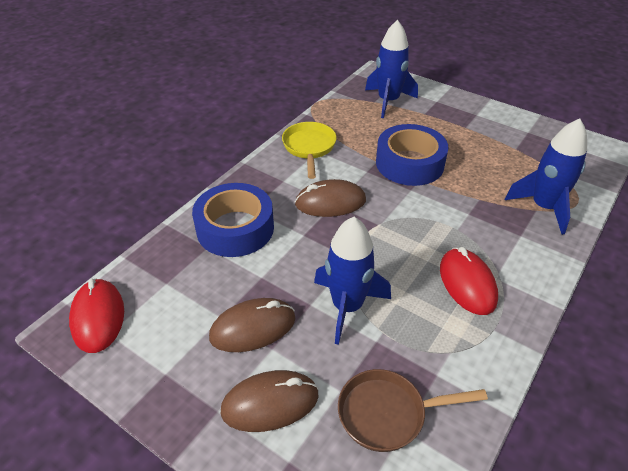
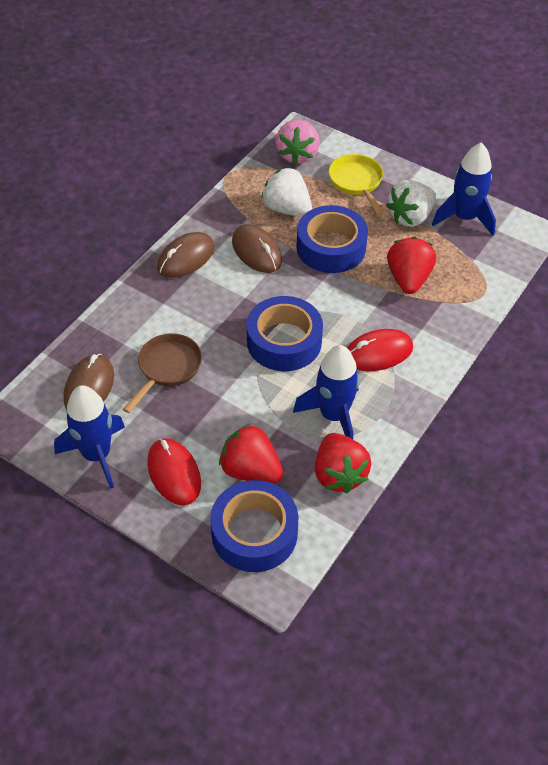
blue tape: [192,183,274,257] [376,124,449,186] = 2 -> [210,480,298,572] [246,296,323,371] [297,205,368,273] = 3
pink strawberry: none = 0 -> [275,120,320,165] = 1
red strawberry: none = 0 -> [219,424,283,484] [315,433,371,493] [387,237,436,294] = 3
white strawberry: none = 0 -> [261,167,312,217] [386,180,436,227] = 2

